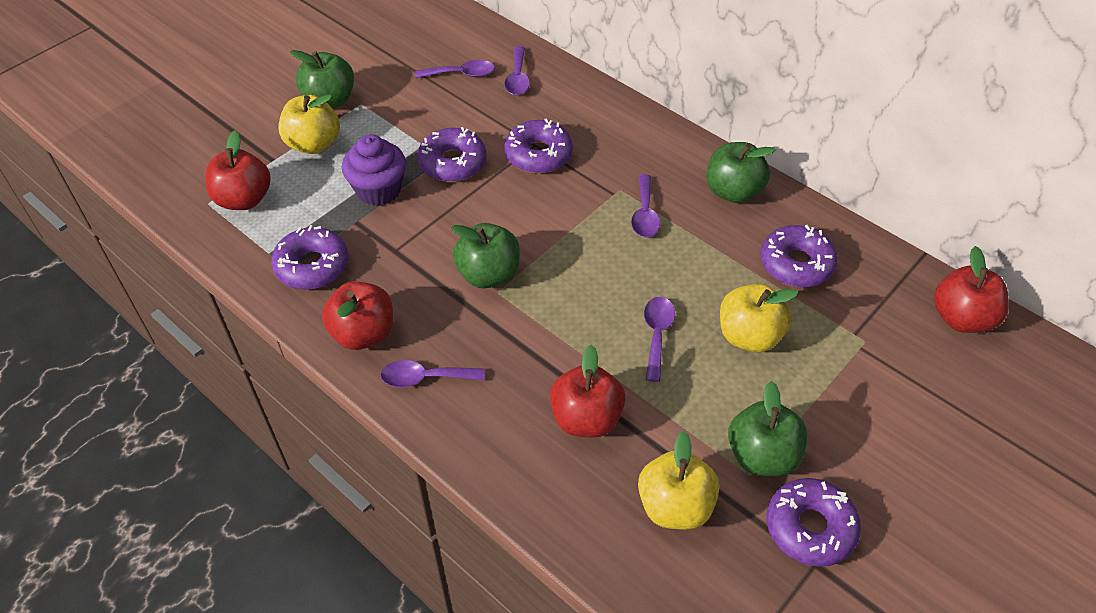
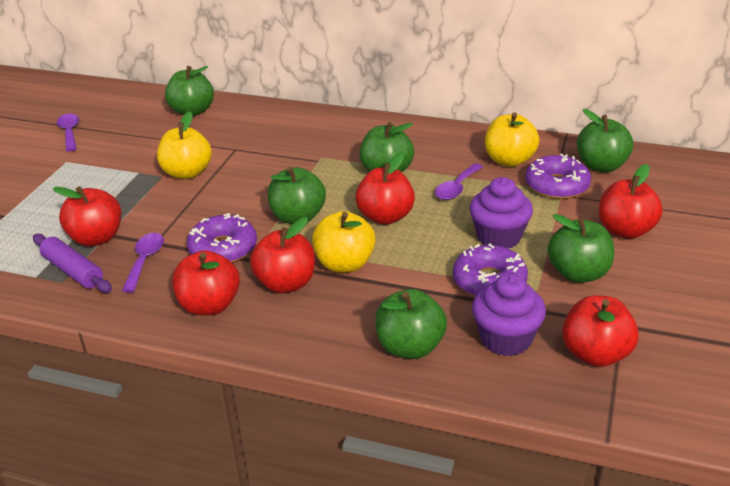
green apple: [290,50,354,108] [451,223,520,288] [706,142,775,203] [728,381,807,476] = 4 -> [165,66,214,116] [268,167,326,224] [360,122,414,172] [375,289,447,359] [548,214,614,283] [577,109,633,172] = 6
purple cupcake: [342,134,406,206] = 1 -> [469,177,533,248] [472,273,546,356] = 2
purple donut: [271,225,348,290] [417,127,486,182] [504,119,573,173] [760,225,838,287] [767,478,861,567] = 5 -> [187,213,257,263] [453,244,528,297] [526,153,591,199] = 3
purple rolling pin: none = 0 -> [33,234,112,293] = 1
purple spoon: [380,360,485,388] [415,60,495,78] [504,46,530,95] [631,174,660,238] [644,297,675,382] = 5 -> [57,114,79,151] [122,233,164,293] [435,163,483,200] = 3
red apple: [205,130,271,210] [322,281,393,350] [550,345,626,438] [934,246,1009,333] = 4 -> [53,186,121,246] [172,250,240,316] [250,217,315,293] [355,153,415,225] [562,295,639,367] [599,164,663,239] = 6

